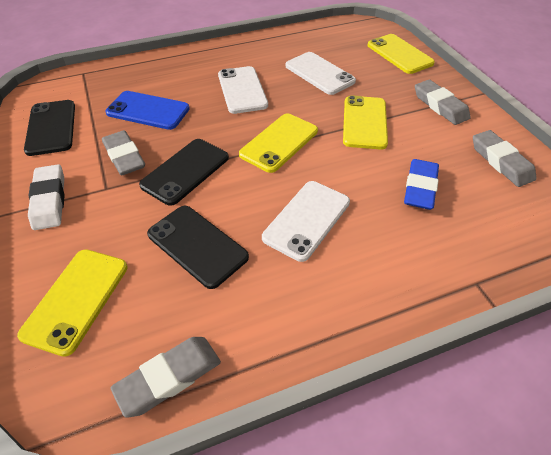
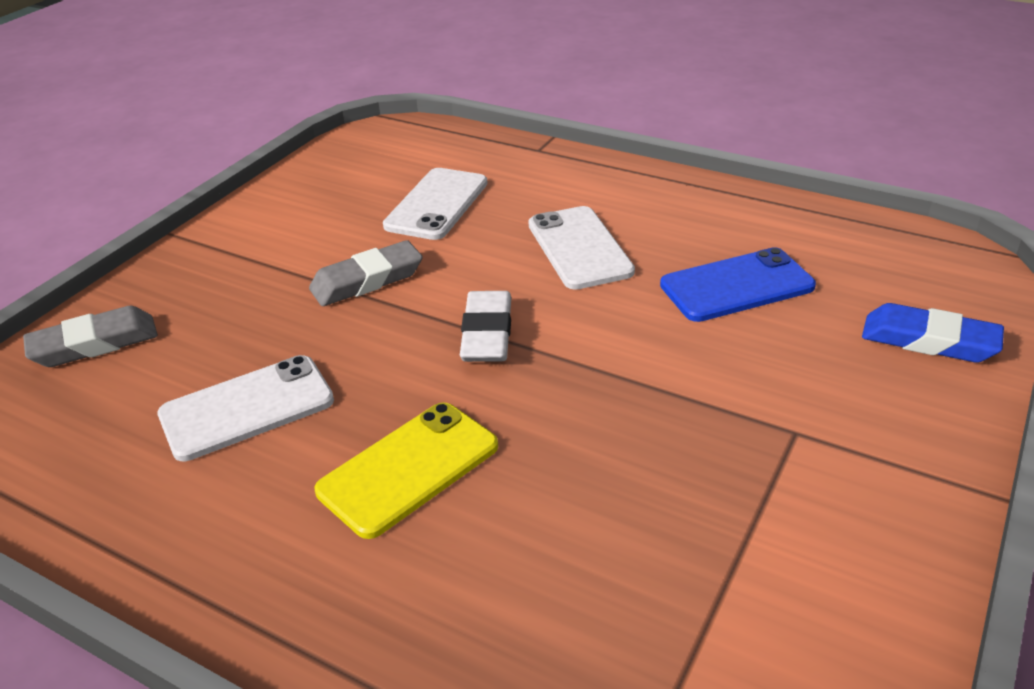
black phone: [24,100,75,156] [139,139,229,206] [147,206,249,289] = 3 -> none = 0
grey eraser: [102,130,145,176] [111,337,221,418] [415,80,471,125] [473,130,536,187] = 4 -> [23,306,158,367] [309,240,423,306] = 2
yellow phone: [17,249,128,357] [239,113,318,173] [343,95,388,150] [368,34,435,74] = 4 -> [315,402,498,539] = 1

